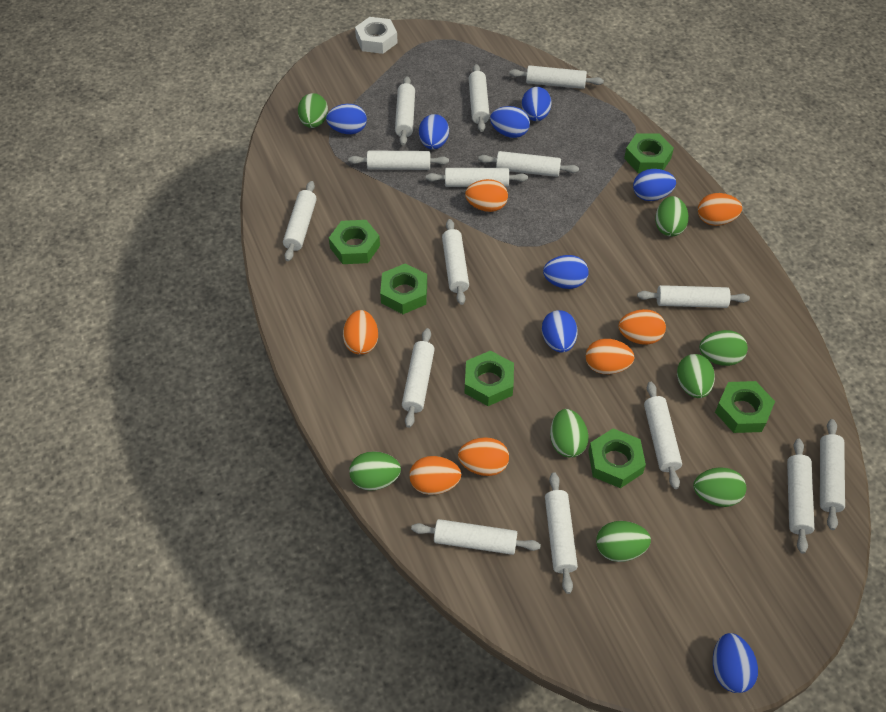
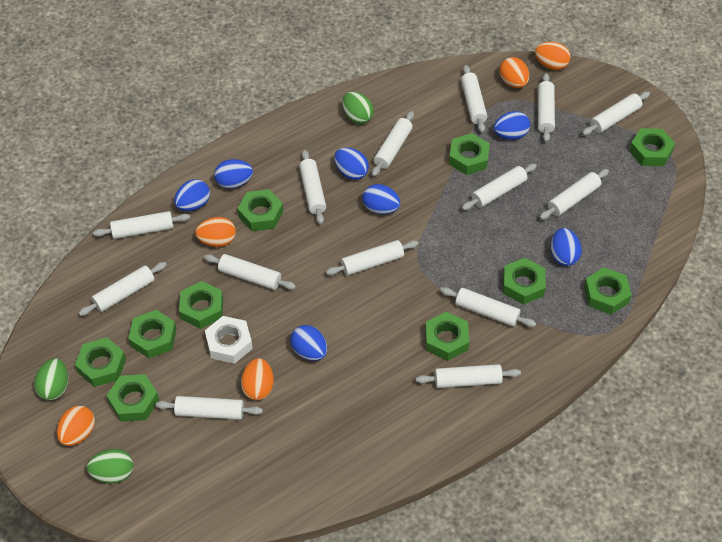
blue egg: [326,104,367,134] [419,114,449,150] [490,106,530,138] [522,87,552,121] [542,310,578,353] [543,255,589,289] [633,169,676,201] [713,633,758,693] = 8 -> [174,179,210,211] [214,159,253,189] [290,325,327,361] [334,148,369,180] [363,184,400,214] [494,111,530,140] [551,228,582,266] = 7
green egg: [298,93,328,128] [349,451,401,491] [550,409,589,458] [596,521,651,562] [655,196,689,237] [677,354,715,398] [693,467,746,507] [699,330,748,366] = 8 -> [34,358,68,401] [87,449,134,483] [342,92,374,124] = 3
green nut: [329,220,380,264] [380,263,427,314] [465,351,514,406] [588,428,646,488] [624,133,674,173] [715,381,775,433] = 6 -> [75,338,126,387] [106,374,159,422] [128,310,177,359] [179,281,223,329] [237,189,283,231] [425,312,469,361] [449,133,490,175] [503,258,546,305] [584,267,632,315] [629,128,675,166] = 10
orange egg: [343,310,378,355] [410,456,461,495] [458,437,509,476] [465,179,508,212] [586,339,635,374] [618,309,666,345] [698,193,742,226] = 7 -> [57,406,95,446] [195,217,236,247] [241,358,274,401] [500,57,529,88] [535,42,571,70] = 5
white rolling pin: [283,181,317,261] [348,150,449,170] [395,76,415,145] [402,328,435,428] [411,519,541,555] [426,168,528,187] [442,219,469,305] [468,64,490,132] [478,151,579,177] [509,65,604,89] [545,473,578,594] [637,285,750,308] [644,382,682,489] [787,439,815,553] [820,419,845,530] = 15 -> [79,262,167,316] [93,211,190,239] [156,396,263,420] [204,254,296,290] [299,150,326,224] [326,240,419,276] [372,111,414,177] [416,364,521,388] [440,287,536,327] [461,65,487,133] [462,164,537,210] [538,73,555,142] [539,169,609,220] [582,92,650,135] = 14

